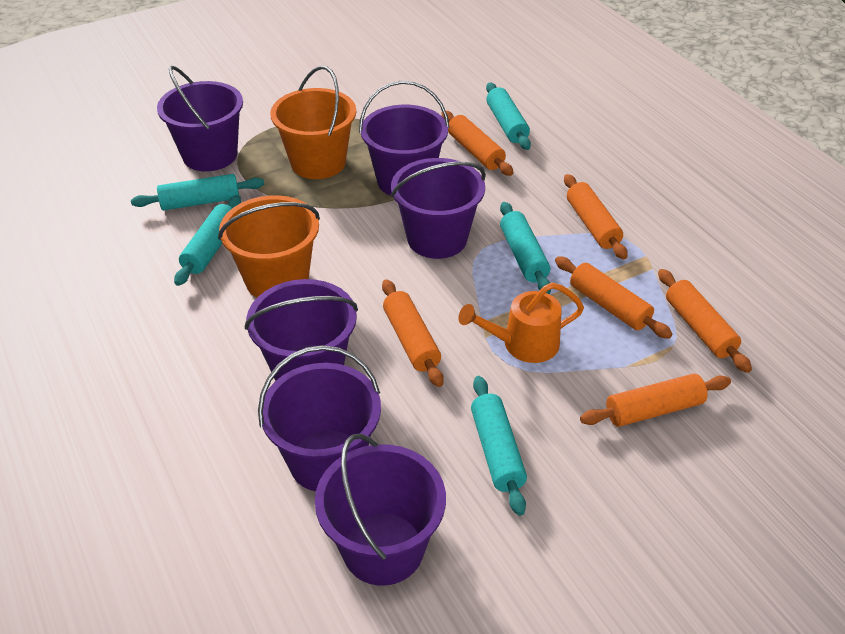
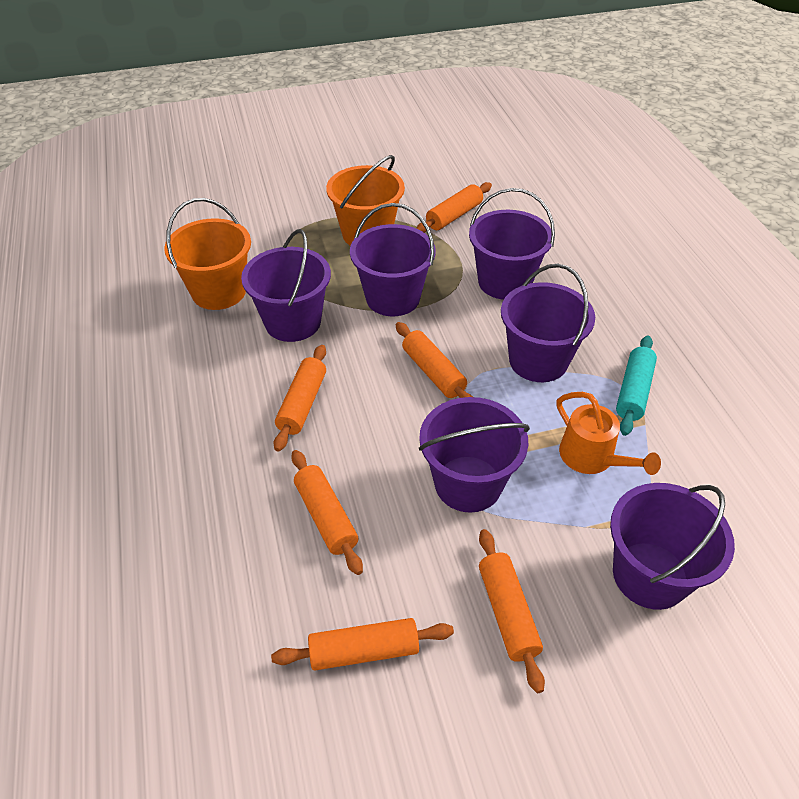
turquoise rolling pin: [131,174,264,210] [174,195,241,286] [471,376,527,516] [486,82,531,150] [500,202,551,294] = 5 -> [616,336,657,436] = 1

